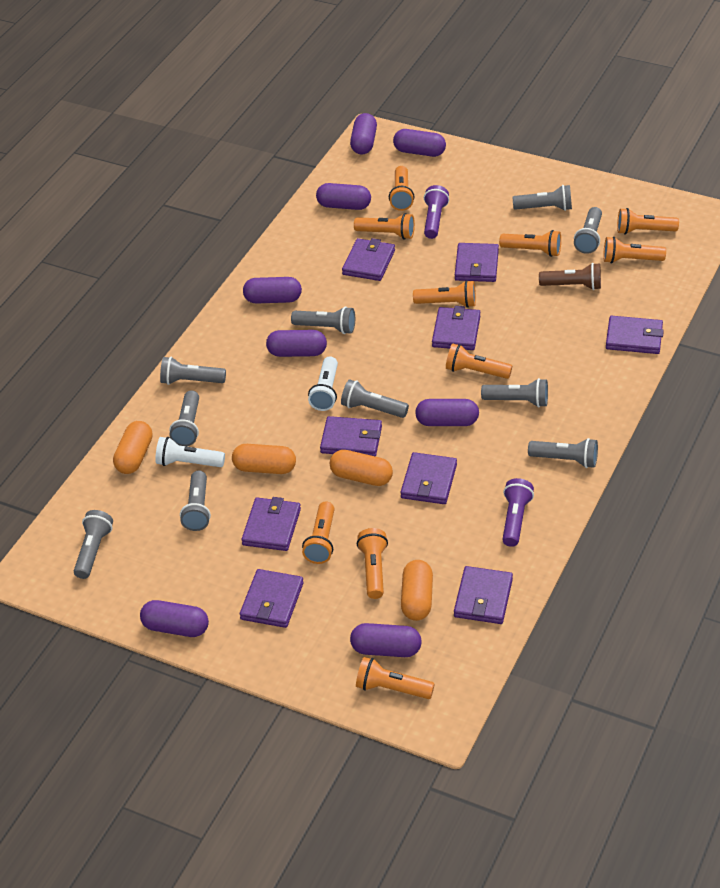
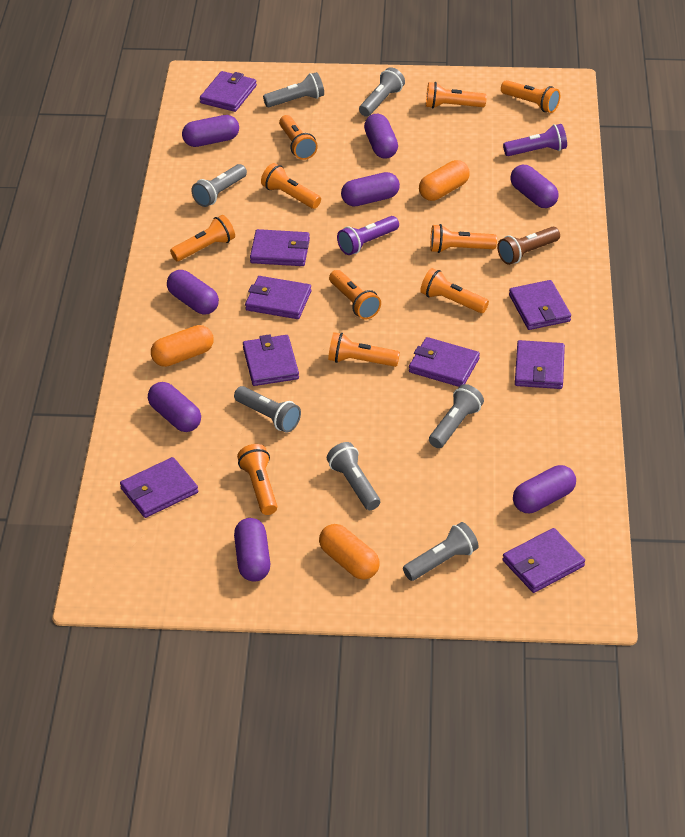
grey flashlight: [74,510,113,579] [160,356,226,385] [169,390,199,446] [180,470,211,531] [291,306,355,334] [341,379,409,418] [481,378,548,407] [513,185,572,211] [528,438,598,468] [574,207,602,254] = 10 -> [191,164,247,207] [234,386,301,433] [263,72,324,107] [327,442,380,510] [359,67,405,117] [403,522,479,581] [429,384,484,448] = 7
orange capsule: [113,421,153,474] [232,444,296,474] [330,450,393,486] [401,560,433,621] = 4 -> [151,325,214,367] [319,524,380,580] [419,160,470,201] = 3
white flashlight: [155,437,225,467] [308,357,338,411] = 2 -> none = 0

